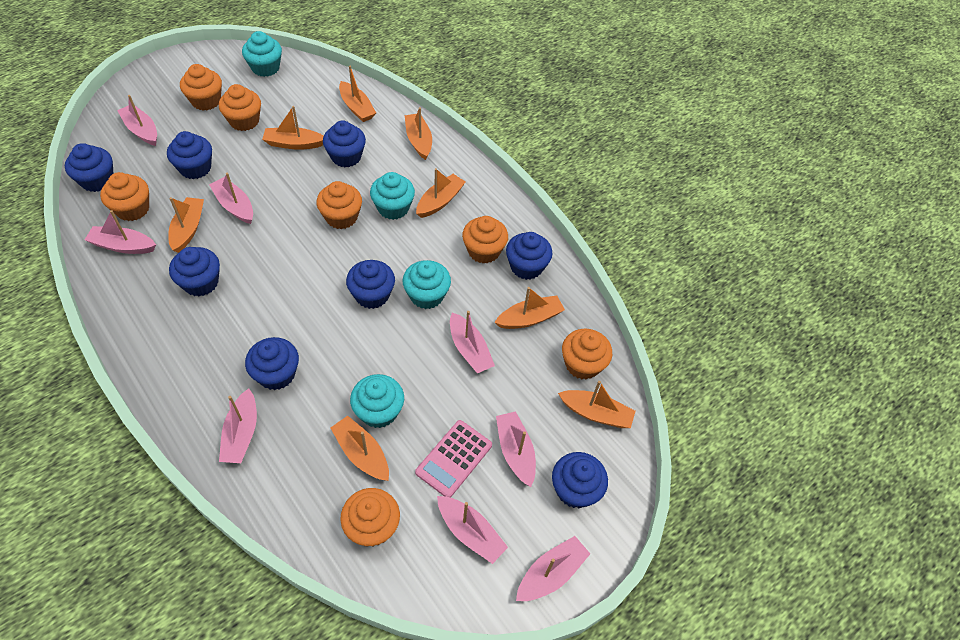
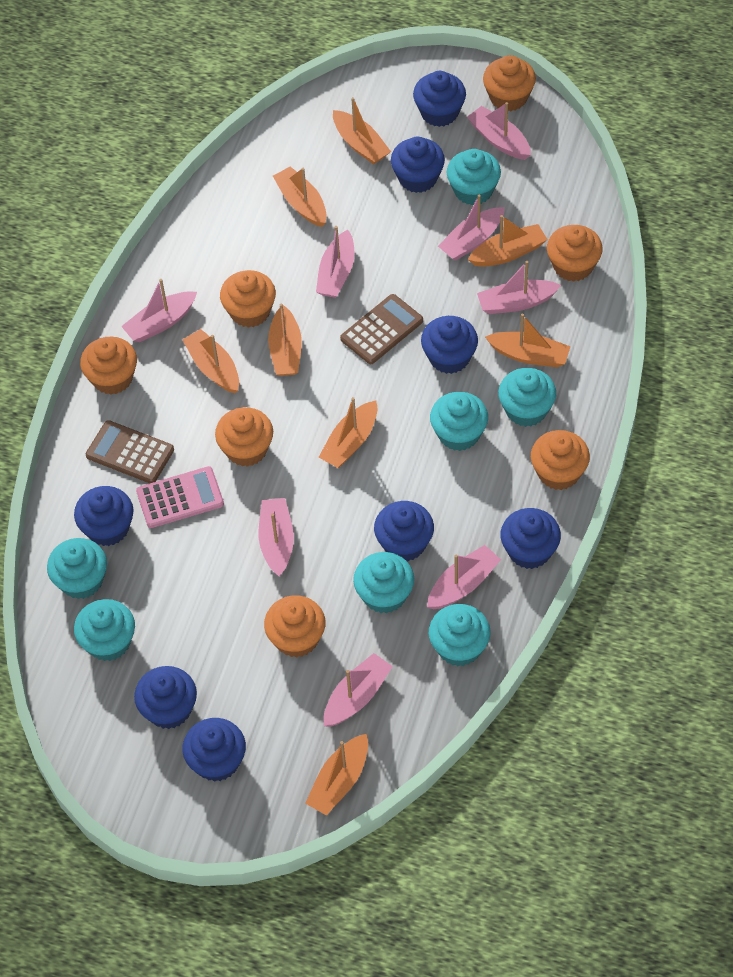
brown calculator: none = 0 -> [86,420,174,483] [340,294,423,364] = 2
turquoise cupcake: [242,31,282,77] [350,374,404,428] [370,172,415,220] [403,260,451,309] = 4 -> [47,538,107,599] [74,599,135,661] [353,552,414,614] [429,604,491,666] [430,392,488,451] [447,149,501,205] [498,368,556,427] = 7

